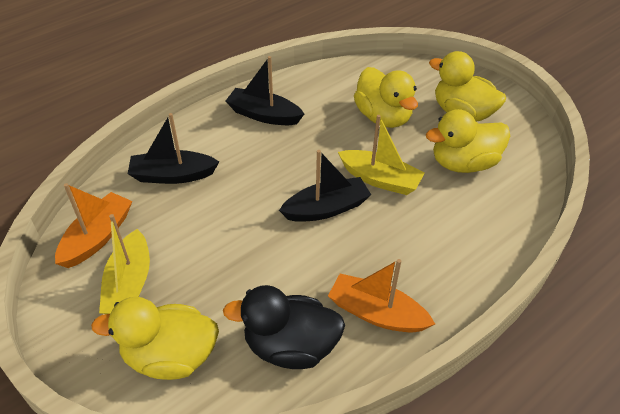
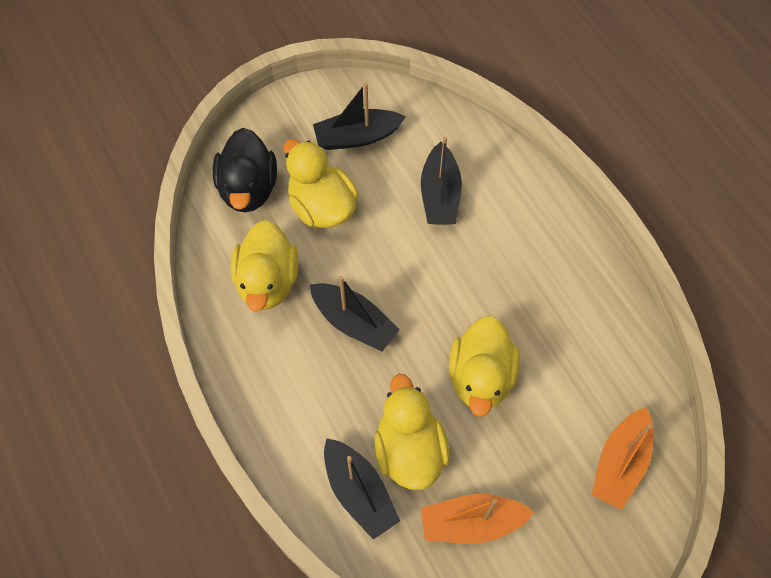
black boat: [128,113,219,184] [226,56,304,125] [279,150,371,222] = 3 -> [310,276,400,351] [313,83,406,150] [324,438,400,540] [421,137,462,225] = 4
yellow boat: [99,214,150,314] [338,115,425,195] = 2 -> none = 0

